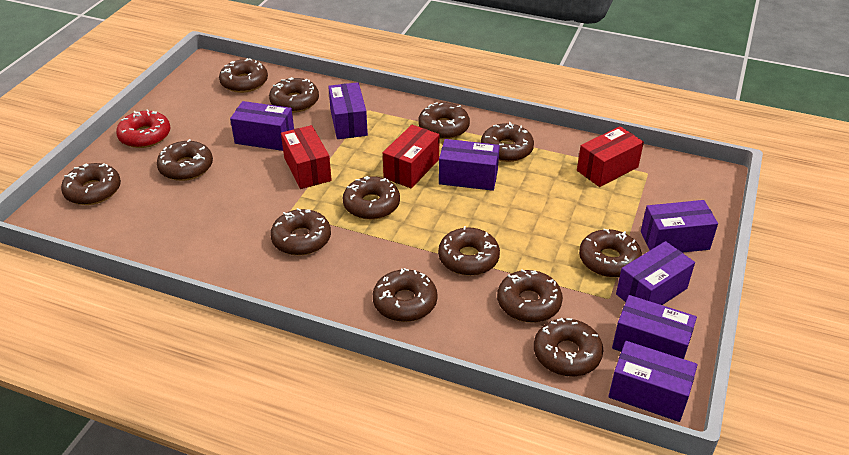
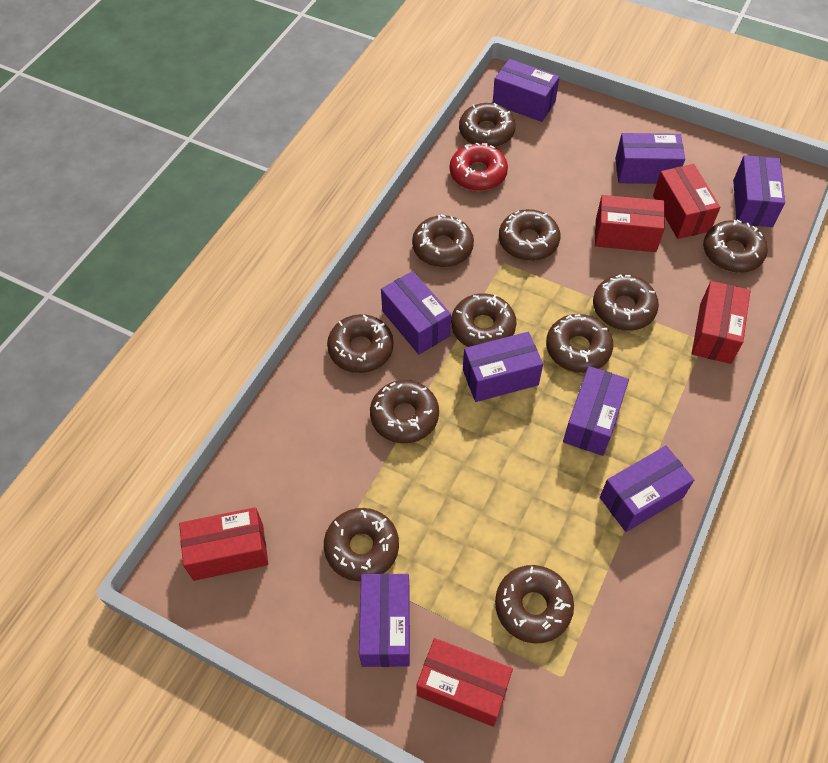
brown donut: [61,163,121,205] [157,139,213,181] [219,58,268,93] [269,77,319,113] [270,208,331,256] [343,176,400,220] [373,268,438,322] [418,102,470,139] [438,226,500,276] [481,122,534,162] [497,270,563,323] [534,318,603,377] [579,229,642,278] = 13 -> [324,508,399,581] [327,314,394,373] [370,380,439,443] [412,214,474,267] [451,294,517,347] [459,103,515,147] [495,565,574,643] [499,209,560,261] [546,314,613,373] [593,275,659,331] [703,220,768,273] = 11
purple box: [230,101,294,151] [328,82,368,139] [439,139,500,191] [608,341,698,422] [612,295,697,359] [616,241,695,305] [641,200,718,253] = 7 -> [359,574,410,667] [381,271,451,355] [463,332,543,402] [493,59,560,122] [563,366,629,456] [600,446,694,532] [615,133,685,184] [733,155,785,227] = 8
red box: [281,125,332,189] [383,125,440,189] [577,126,644,187] = 3 -> [179,507,268,581] [417,638,513,727] [595,195,665,252] [653,164,720,239] [692,281,751,364] = 5

